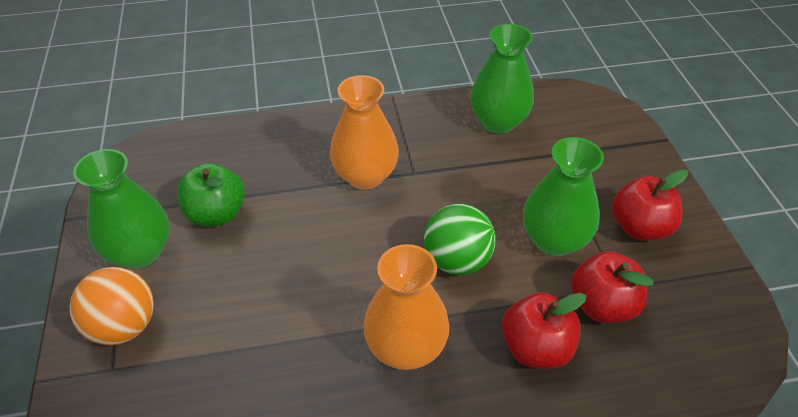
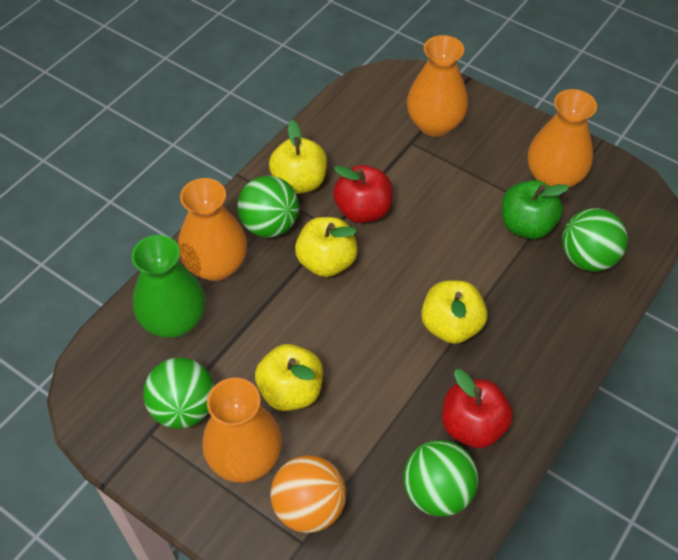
green ball: [424,204,496,275] = 1 -> [143,357,214,429] [237,176,299,238] [403,440,479,517] [562,208,628,272] = 4
green vase: [73,149,170,269] [470,24,534,134] [523,137,604,256] = 3 -> [131,235,205,338] = 1
orange vase: [330,75,399,190] [363,244,450,370] = 2 -> [178,178,247,281] [202,378,282,483] [407,35,468,137] [528,89,597,187] = 4
red apple: [502,292,587,369] [571,251,653,323] [612,169,688,241] = 3 -> [333,165,393,223] [442,369,513,448] = 2
yellow apple: none = 0 -> [255,344,323,411] [269,120,327,194] [295,217,358,277] [421,280,487,344] = 4

